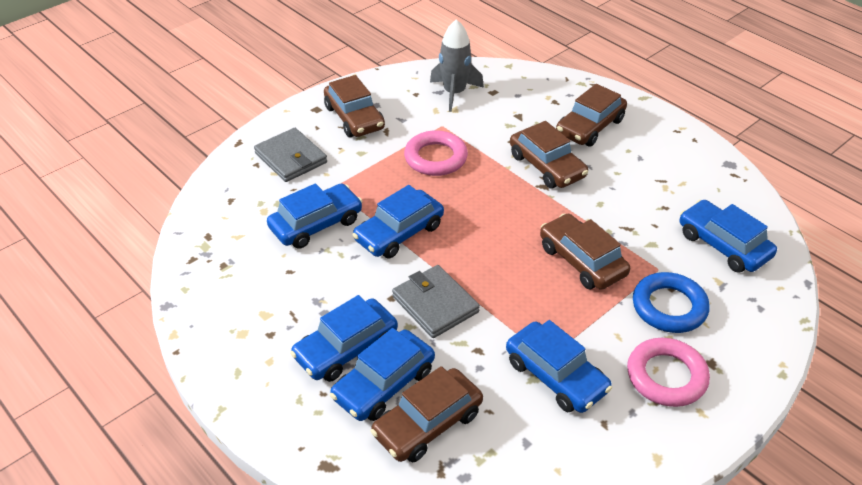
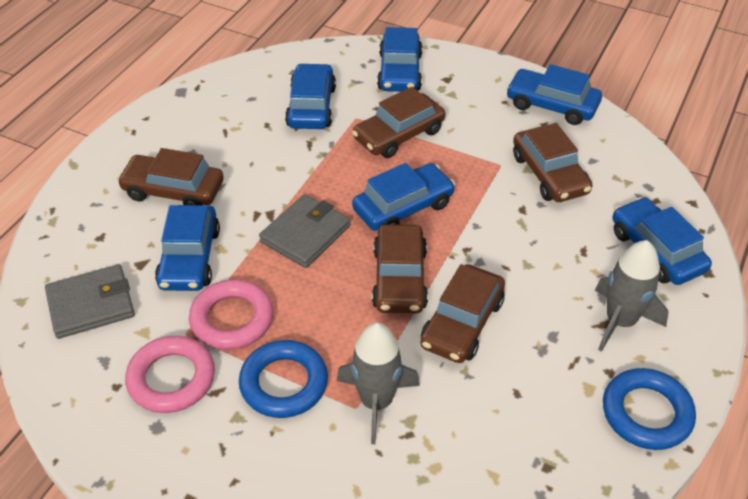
blue ring: [633,272,710,333] = 1 -> [239,340,328,418] [603,368,696,450] = 2
grey rocket: [430,19,484,112] = 1 -> [337,323,420,444] [595,240,668,352] = 2

